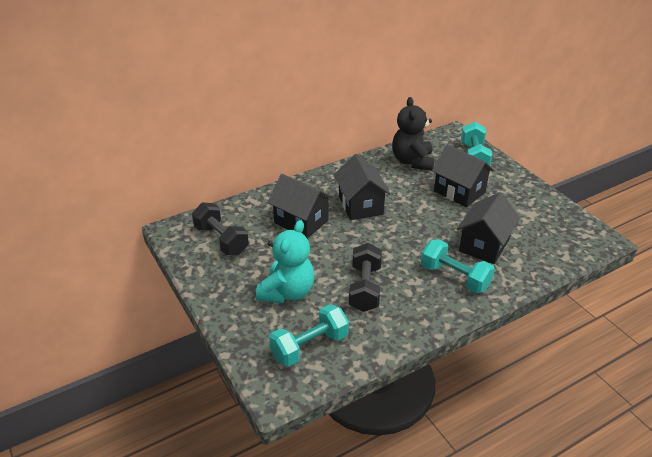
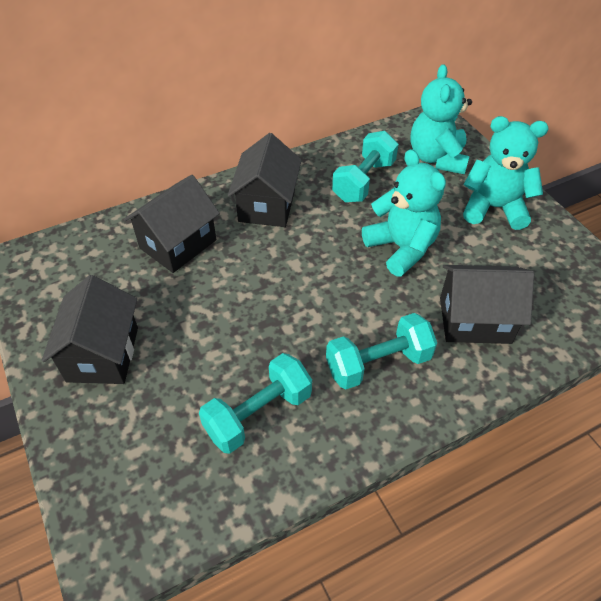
black dumbbell: [192,202,249,255] [349,243,382,312] = 2 -> none = 0
black teddy bear: [392,97,435,171] = 1 -> none = 0
turquoise teddy bear: [256,220,314,303] = 1 -> [362,149,446,276] [411,64,472,174] [463,116,548,230] = 3

